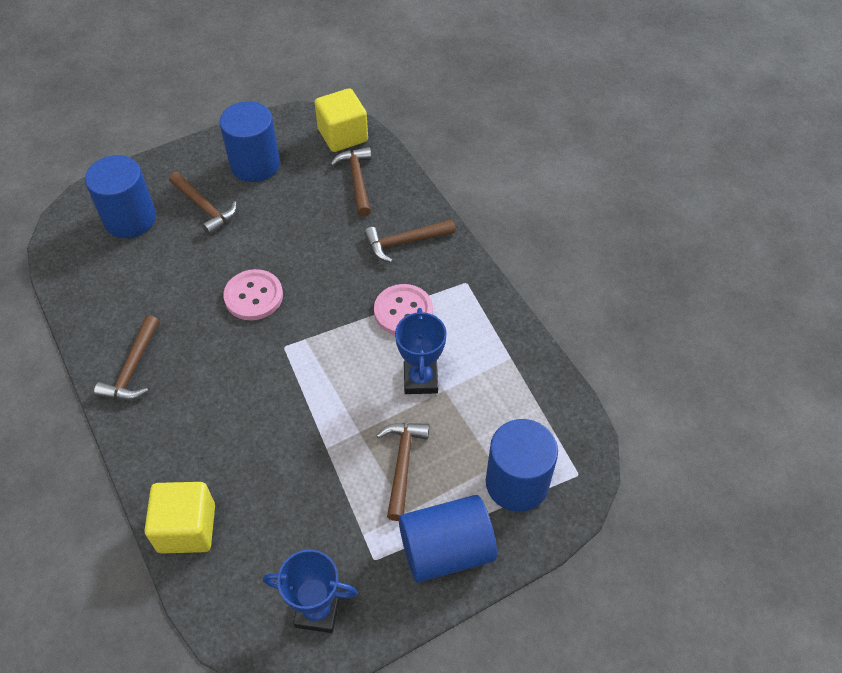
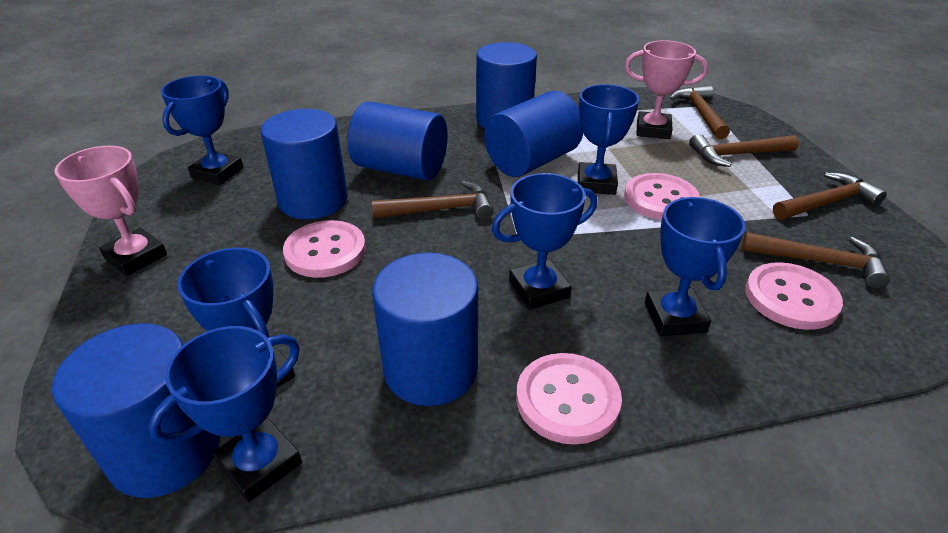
blue cylinder: [85,155,156,238] [219,101,280,182] [399,495,497,583] [486,419,558,512] = 4 -> [52,323,220,498] [261,109,348,219] [347,101,448,180] [372,252,478,406] [476,42,537,129] [484,91,583,177] = 6
blue trophy: [263,549,358,633] [395,308,447,394] = 2 -> [148,326,302,502] [161,75,244,185] [177,247,295,387] [491,173,597,310] [578,84,639,195] [645,197,746,336] = 6
pink button: [223,269,283,320] [374,284,433,335] = 2 -> [283,220,366,278] [516,353,622,445] [624,173,700,220] [745,262,843,330] = 4
pink trophy: none = 0 -> [54,146,167,276] [625,40,708,139] = 2
yellow cube: [144,482,215,554] [315,88,368,152] = 2 -> none = 0

